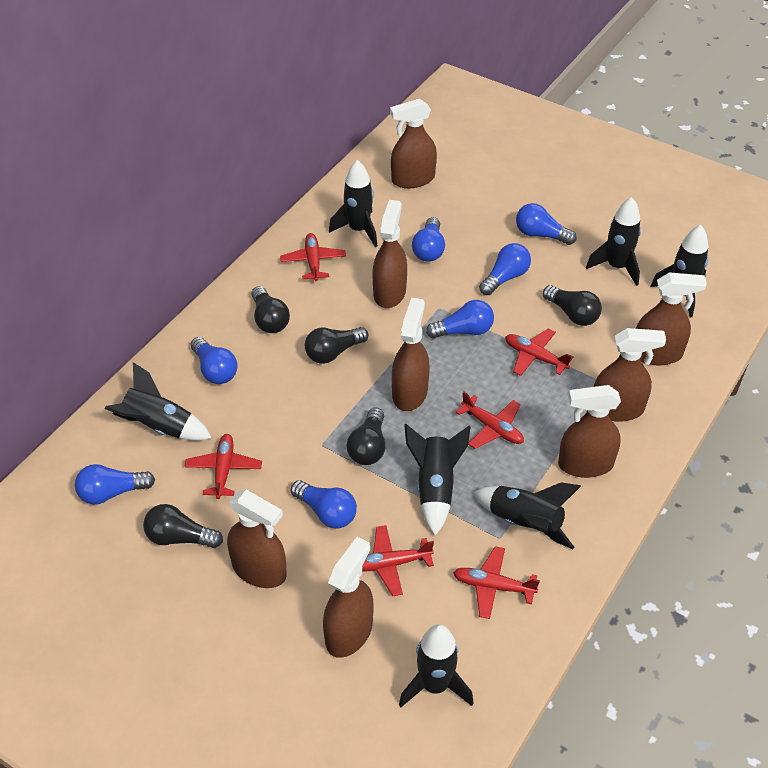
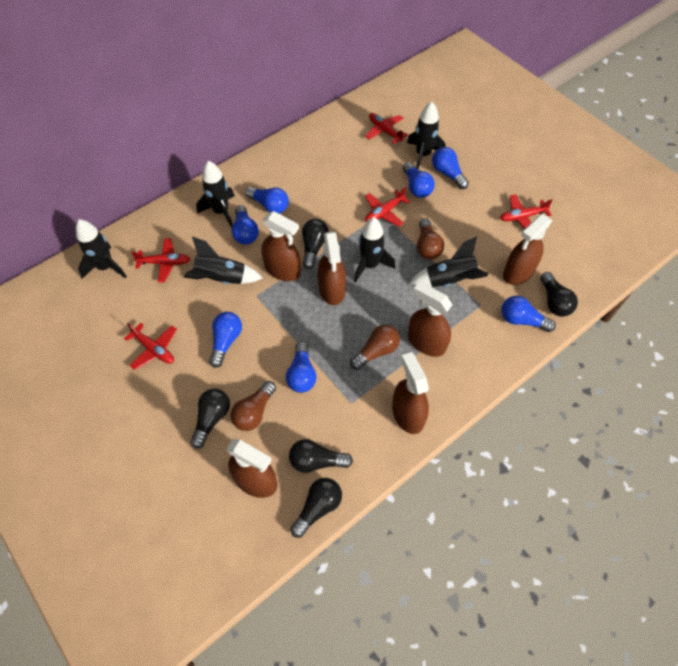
black rocket: [104,362,212,441] [329,160,377,247] [399,624,473,708] [404,424,471,535] [474,482,581,549] [586,197,641,286] [650,225,709,318] = 7 -> [76,219,127,279] [184,236,262,284] [196,161,235,228] [354,217,395,283] [407,101,446,169] [410,236,488,287] = 6
brown light bulb: none = 0 -> [230,381,276,431] [350,325,400,370] [417,218,444,259] = 3
brown spray bottle: [227,490,287,588] [323,537,374,658] [372,200,407,308] [390,99,437,188] [392,297,430,411] [558,385,621,478] [594,328,666,422] [636,272,707,365] = 8 -> [227,439,277,498] [261,211,301,281] [318,231,346,305] [392,352,429,434] [408,282,452,357] [503,214,552,285] = 6
red plane: [184,434,262,499] [280,233,346,281] [362,525,434,596] [453,546,540,619] [456,392,524,449] [505,328,574,376] = 6 -> [124,323,177,370] [131,238,190,282] [365,113,408,144] [365,187,410,226] [500,194,553,228] = 5

